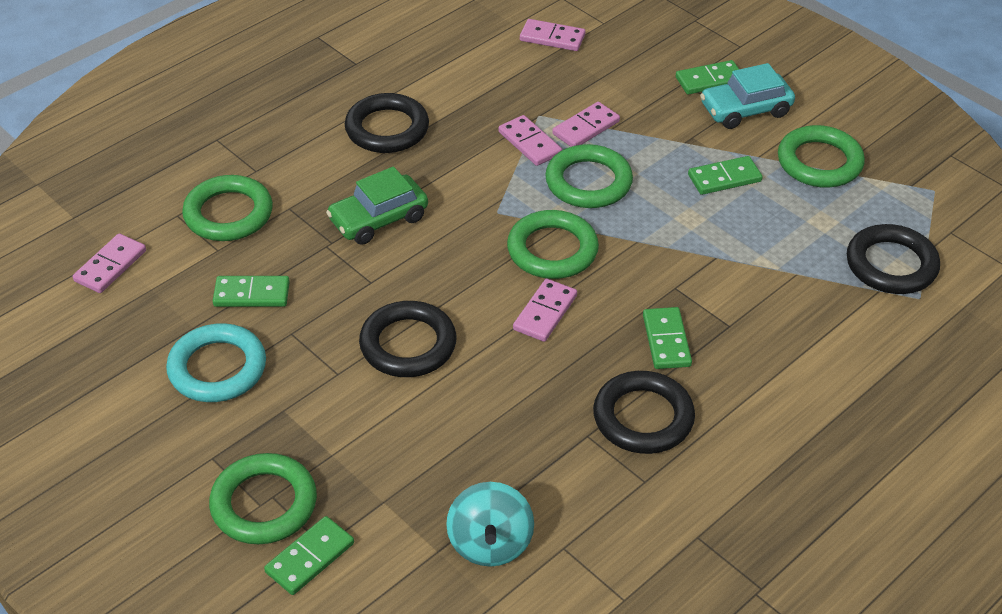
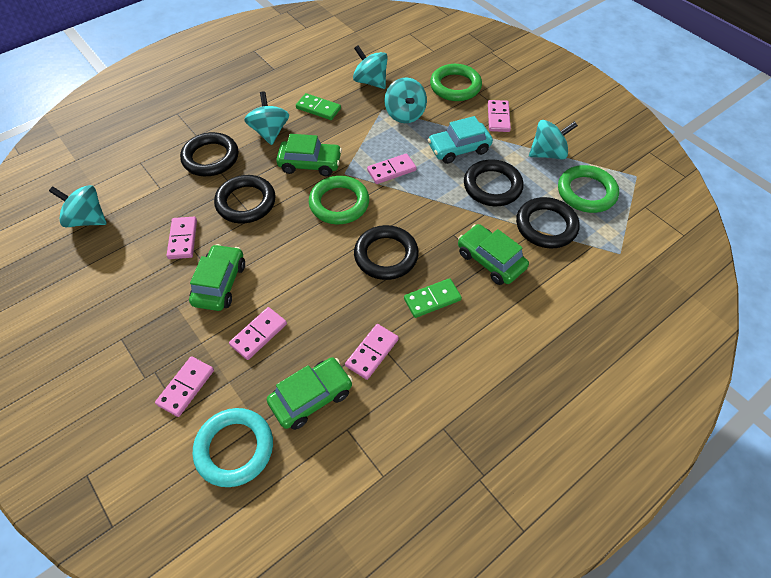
black ring: [345,93,429,153] [359,301,456,377] [593,371,695,454] [847,224,940,294] = 4 -> [180,132,239,176] [214,175,276,224] [354,225,419,280] [464,159,524,206] [516,197,580,248] = 5
green car: [326,166,428,245] = 1 -> [189,244,245,311] [267,357,353,430] [276,134,342,176] [458,224,529,285] = 4
green domino: [213,276,290,307] [264,516,354,595] [643,307,692,369] [676,60,739,94] [688,156,763,195] = 5 -> [296,93,341,120] [404,278,462,318] = 2
green ring: [182,175,273,241] [209,453,317,544] [507,210,599,279] [545,144,633,208] [778,125,865,188] = 5 -> [309,176,369,224] [430,64,482,101] [558,165,619,213] = 3
pink domino: [73,233,146,293] [498,115,562,166] [513,279,577,342] [520,19,585,51] [552,102,620,147] = 5 -> [155,356,214,417] [167,217,197,259] [229,307,287,360] [345,324,399,380] [367,153,416,184] [488,100,511,132] = 6
turquoise spinning top: [446,482,534,567] = 1 -> [49,185,106,227] [244,91,289,145] [353,45,388,89] [385,78,427,123] [529,120,578,160] = 5

